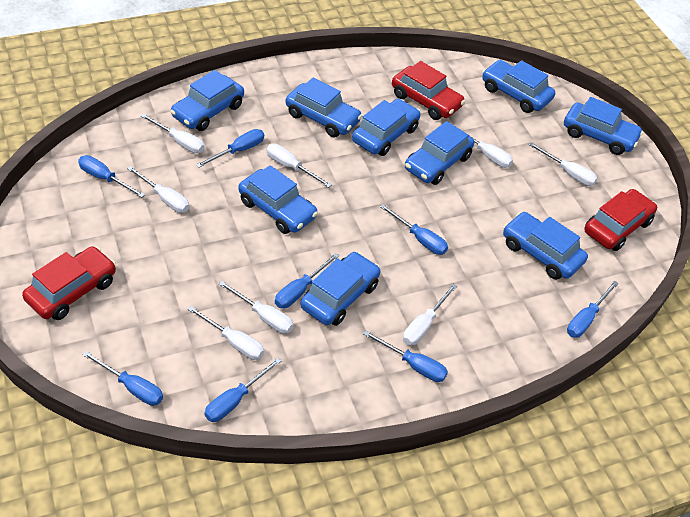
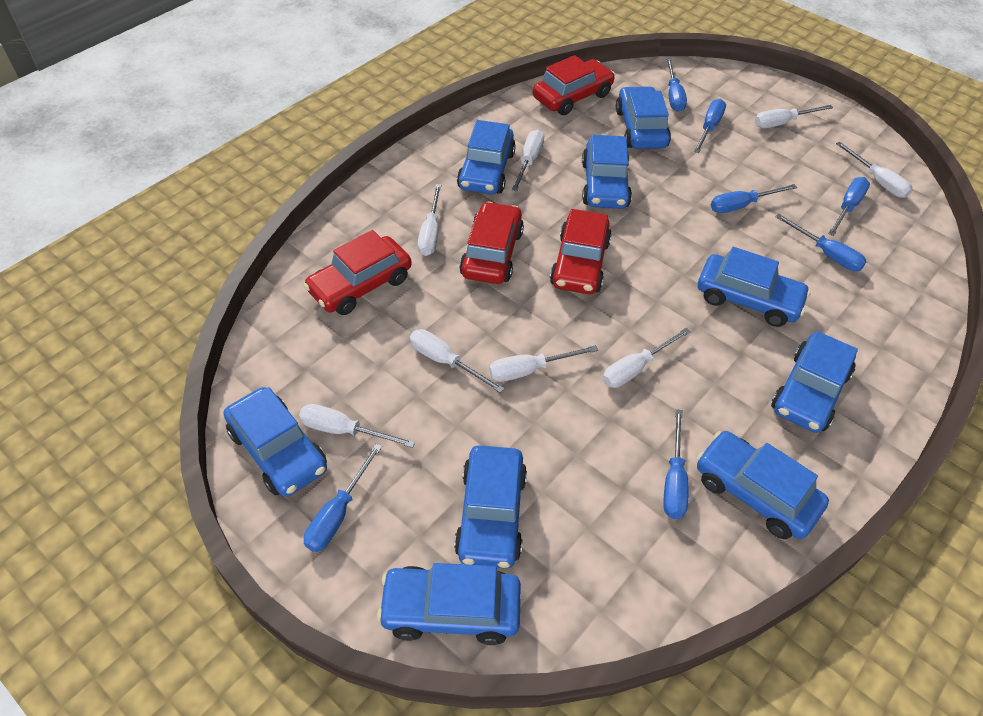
blue screwdriver: [78,155,145,198] [82,351,163,406] [196,129,264,168] [204,358,281,422] [275,253,339,308] [363,331,448,382] [380,204,448,255] [567,280,619,338] = 8 -> [304,444,382,552] [663,409,689,519] [666,58,687,112] [694,99,726,153] [711,184,797,213] [775,214,866,271] [828,177,870,236] = 7
red car: [22,246,116,320] [392,61,465,120] [585,189,657,251] = 3 -> [303,230,412,315] [459,201,524,284] [533,55,615,115] [550,209,612,294] = 4

